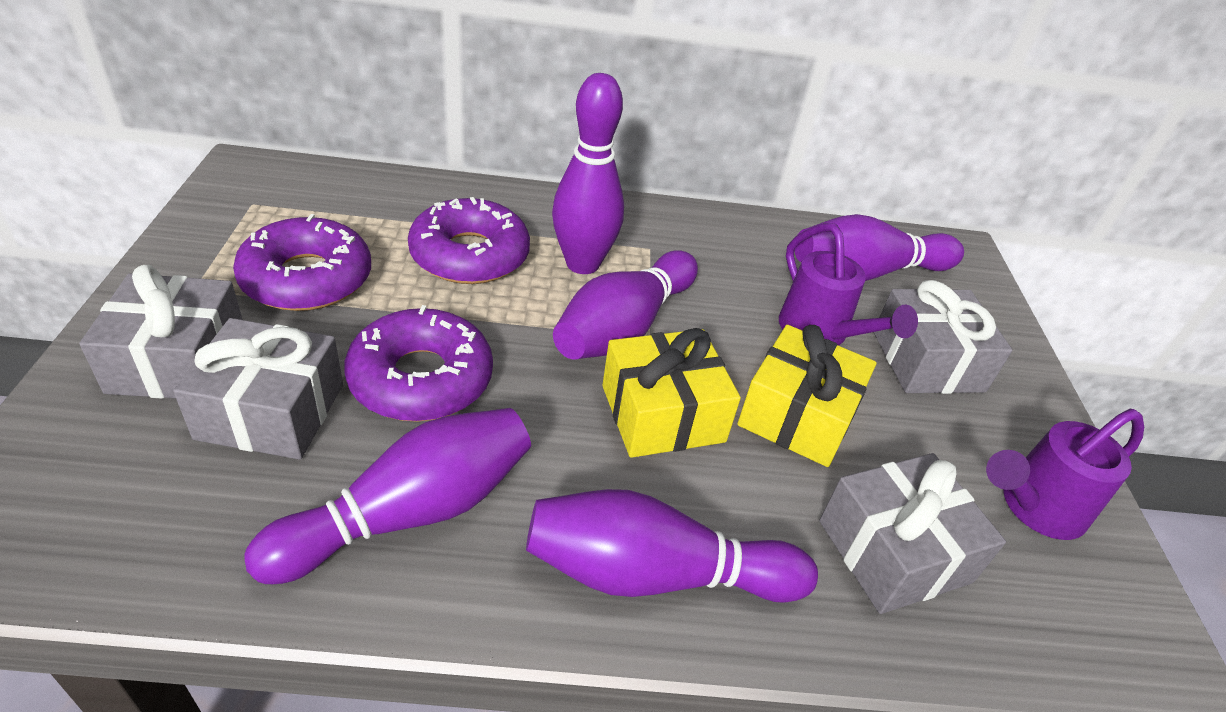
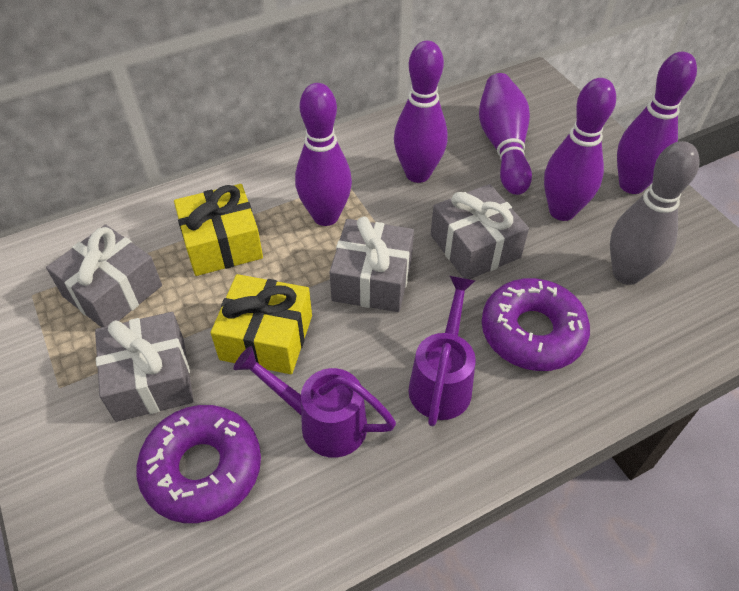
grey bowling pin: none = 0 -> [610,141,700,285] = 1
purple donut: [233,214,371,311] [345,305,493,422] [408,197,530,284] = 3 -> [136,405,261,523] [482,278,590,371] = 2

